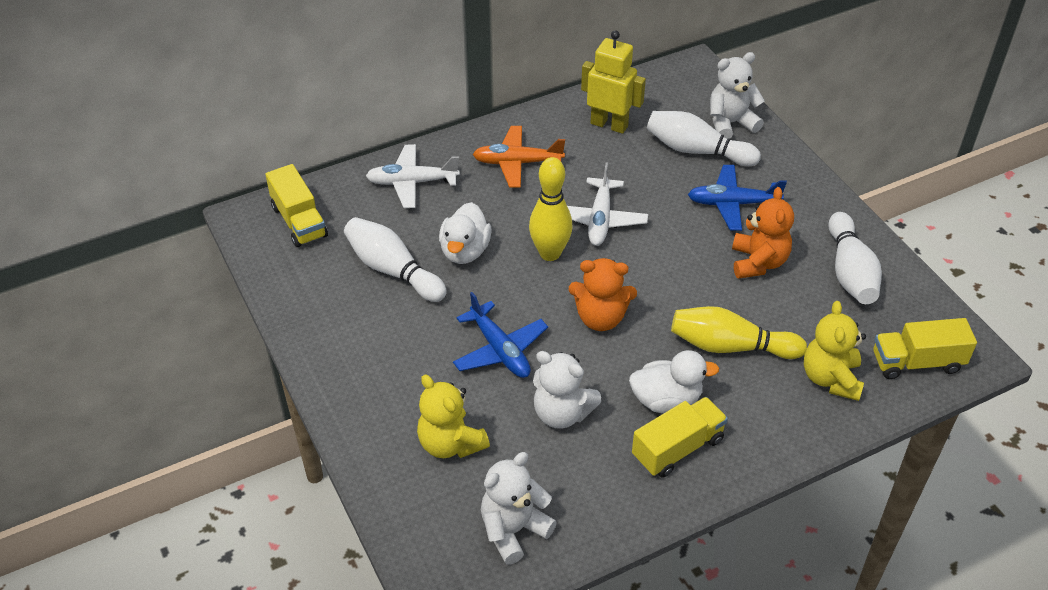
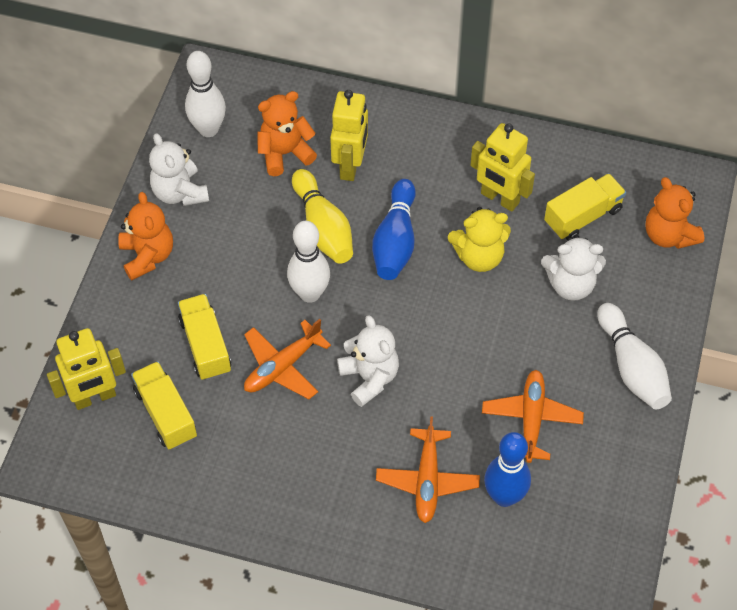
blue bowling pin: none = 0 -> [372,179,416,280] [484,432,531,507] = 2
blue plane: [453,292,548,378] [688,165,787,231] = 2 -> none = 0
orange plane: [473,126,565,188] = 1 -> [244,319,331,399] [376,416,480,523] [482,370,584,463] = 3
orange teddy bear: [568,258,637,331] [732,187,794,279] = 2 -> [118,192,173,281] [257,91,317,176] [646,177,704,249] = 3
white duck: [439,202,492,264] [629,350,719,413] = 2 -> none = 0
white plane: [366,144,460,208] [567,163,648,246] = 2 -> none = 0
yellow bowling pin: [529,157,573,261] [671,306,807,359] = 2 -> [292,169,353,264] = 1
yellow robot: [581,30,646,134] = 1 -> [47,328,126,410] [330,90,368,181] [470,123,535,212] = 3
yellow teddy bear: [417,375,490,458] [804,301,866,401] = 2 -> [448,207,511,272] = 1

